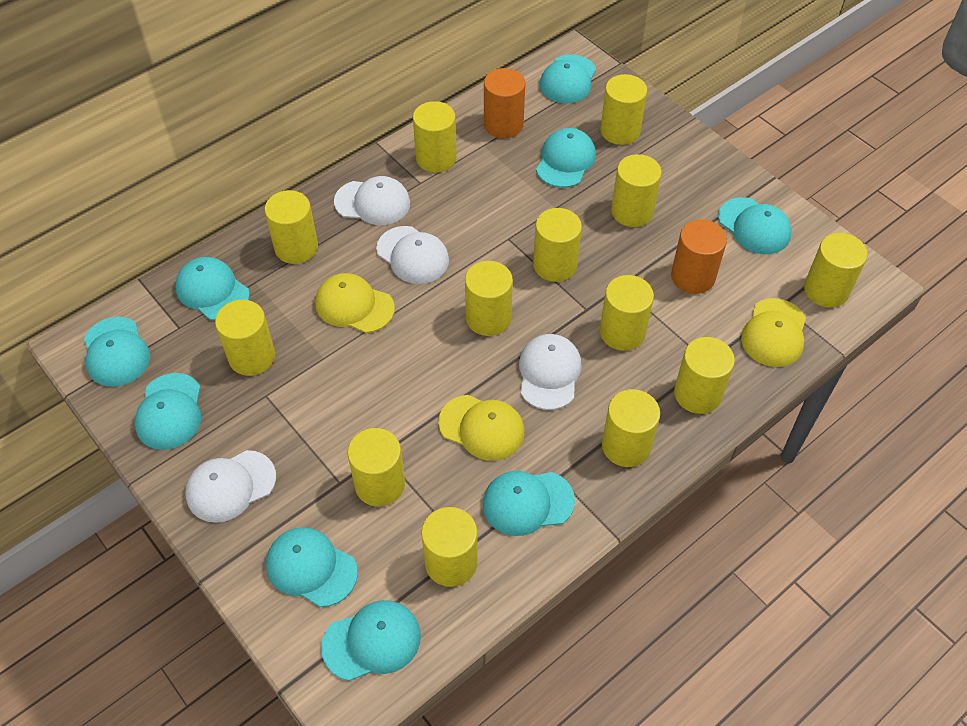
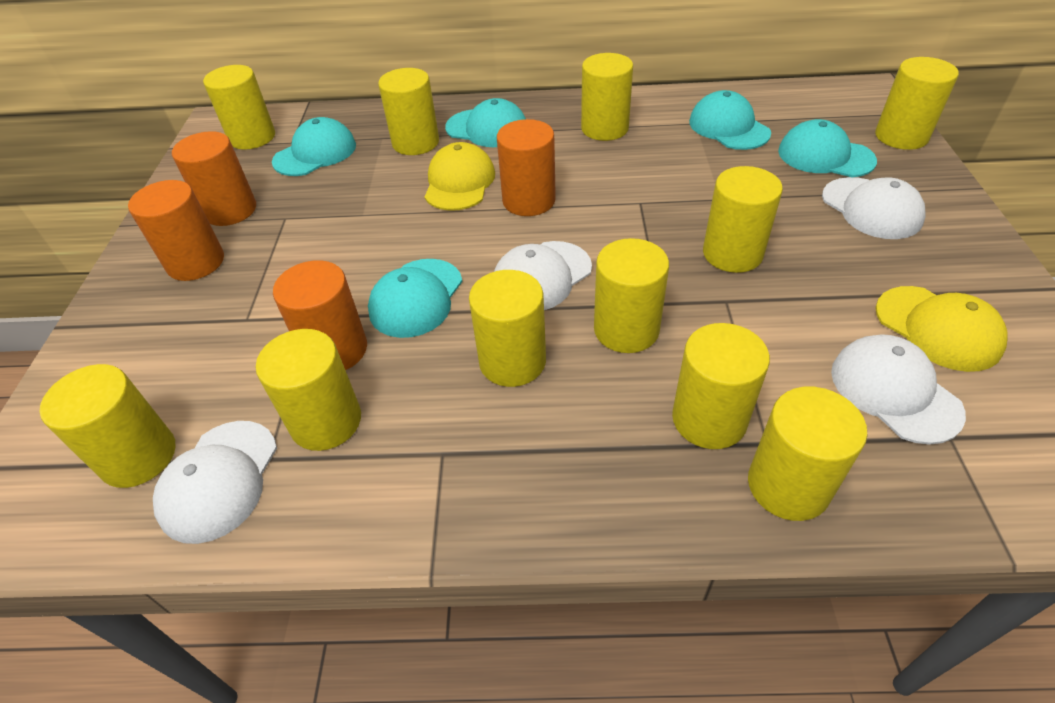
orange cylinder: [484,68,525,138] [671,220,727,294] = 2 -> [128,180,224,281] [172,131,256,226] [273,260,367,370] [497,119,556,216] = 4
turquoise cap: [84,317,150,387] [135,373,201,450] [175,257,250,321] [266,527,358,607] [321,600,421,681] [483,471,575,536] [536,128,596,188] [540,55,596,103] [718,197,792,254] = 9 -> [272,117,356,176] [368,259,462,338] [445,98,526,147] [689,90,771,150] [778,119,877,177] = 5
yellow cap: [315,273,395,333] [438,395,525,461] [741,298,806,367] = 3 -> [424,142,495,211] [876,286,1007,372] = 2
yellow cylinder: [215,300,275,376] [264,190,318,264] [347,428,405,507] [413,101,457,173] [421,507,478,587] [465,261,513,336] [533,208,582,282] [600,74,647,145] [600,275,654,351] [602,389,660,467] [611,154,662,227] [674,337,735,414] [804,233,868,308] = 13 -> [39,364,176,488] [203,65,275,150] [256,329,361,451] [378,68,439,155] [469,270,546,387] [581,53,633,141] [594,238,669,353] [672,323,770,449] [703,166,783,273] [748,387,867,521] [875,57,959,150] = 11

